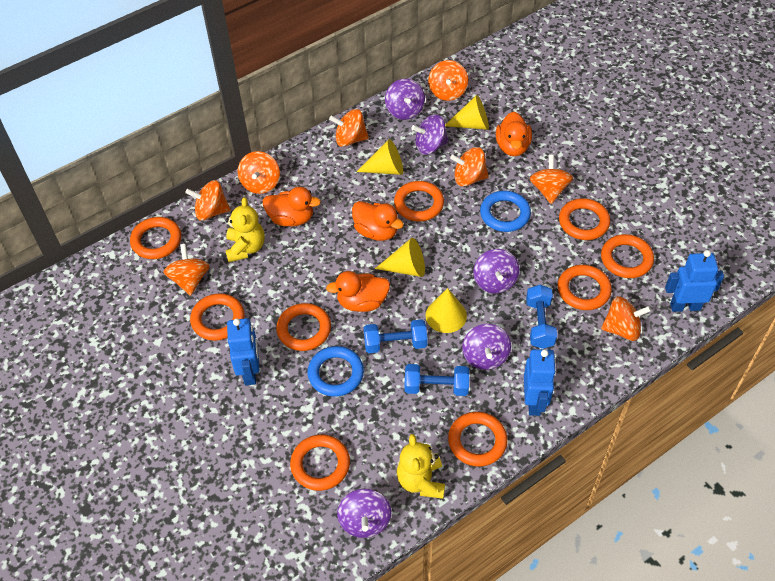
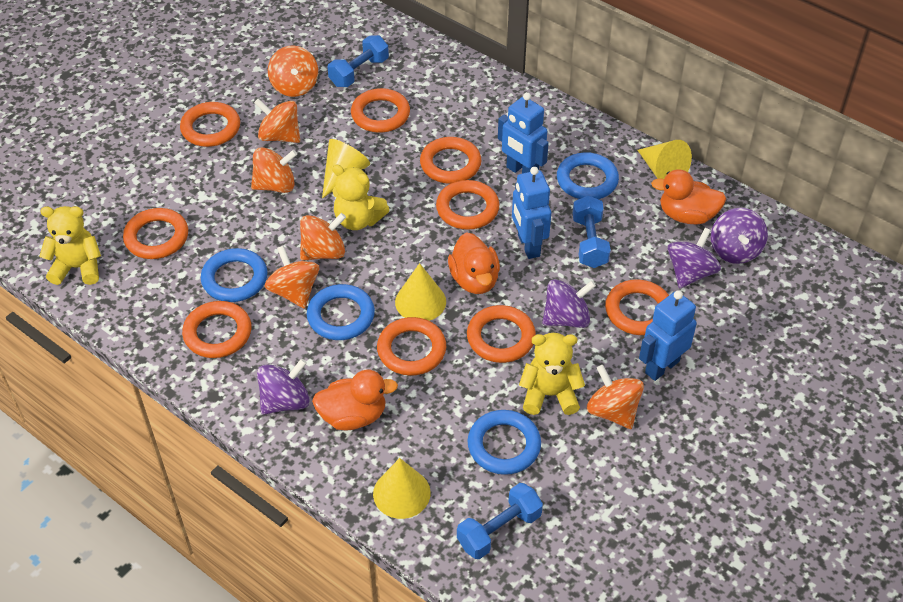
blue ring: [308,346,364,397] [480,191,531,232] = 2 -> [201,248,268,302] [307,284,375,340] [467,410,541,475] [557,152,619,199] = 4
orange duck: [263,187,321,226] [326,271,390,312] [352,201,404,241] [496,112,532,156] = 4 -> [312,370,398,431] [448,232,500,294] [651,170,726,224] = 3
orange spinning top: [164,244,210,296] [185,180,231,221] [238,151,280,194] [329,109,369,147] [428,60,468,101] [450,147,489,187] [530,154,573,204] [601,296,651,341] = 8 -> [251,147,297,193] [254,98,300,143] [265,246,319,309] [268,46,318,97] [300,213,346,260] [587,365,644,429] = 6
purple spinning top: [337,489,391,538] [385,79,425,120] [411,114,449,155] [462,324,511,370] [473,249,519,294] = 5 -> [257,358,310,415] [542,279,596,328] [668,228,721,289] [711,208,768,264] = 4
yellow teddy bear: [225,197,265,262] [397,434,445,499] = 2 -> [39,206,101,285] [332,164,389,230] [519,333,585,415] = 3

